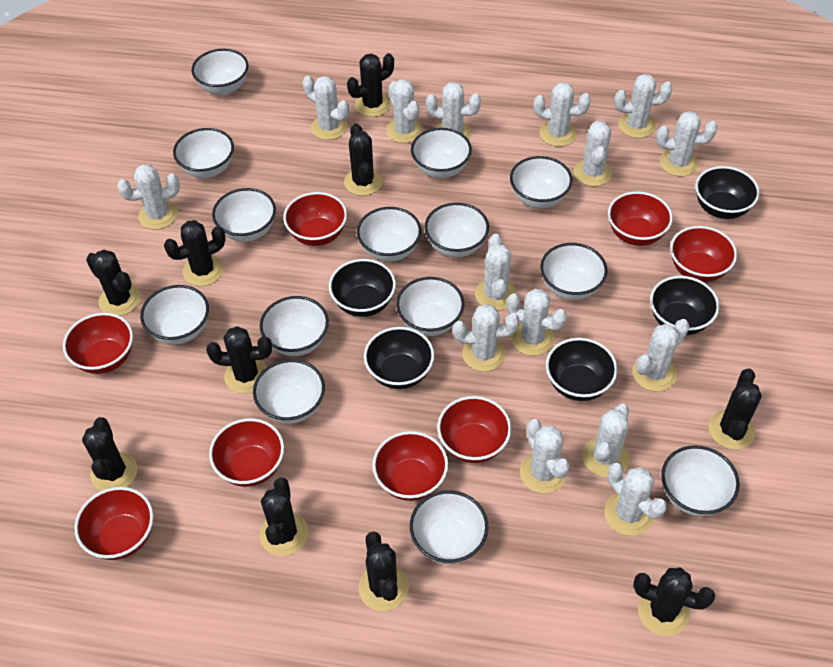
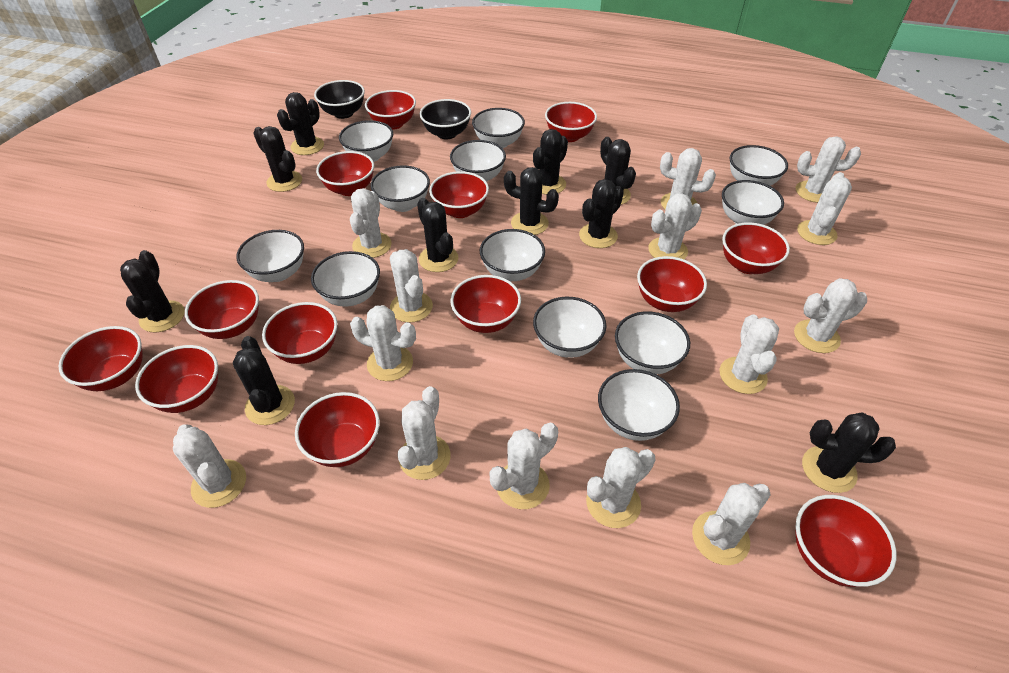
black bowl: [329,259,396,317] [364,327,434,389] [546,338,618,401] [650,276,720,335] [695,166,760,219] = 5 -> [314,80,365,119] [419,99,471,139] = 2
red bowl: [63,313,133,374] [74,487,154,560] [209,418,284,487] [283,192,347,246] [372,431,448,501] [437,396,512,463] [608,191,673,246] [670,226,737,282] = 8 -> [58,326,143,391] [135,345,218,413] [185,280,259,339] [262,302,337,364] [295,392,380,467] [316,151,374,196] [365,90,416,130] [429,171,489,218] [450,275,521,333] [545,102,597,142] [637,256,707,312] [722,222,790,274] [795,495,896,587] = 13
white bowl: [140,285,209,344] [173,128,234,178] [192,49,248,95] [212,188,276,242] [253,359,325,424] [260,296,329,356] [357,207,421,262] [396,277,464,336] [410,490,488,564] [411,128,472,178] [424,203,489,257] [510,156,573,208] [540,243,608,300] [661,445,740,516] = 14 -> [236,230,304,282] [311,251,380,307] [339,120,393,162] [371,165,430,212] [450,140,506,182] [472,108,525,148] [480,229,545,281] [533,297,607,358] [598,369,680,441] [615,311,690,375] [722,180,784,225] [730,145,788,186] = 12
white cactus: [117,164,180,230] [303,76,349,140] [386,79,423,143] [426,82,481,140] [453,304,519,372] [475,234,517,311] [507,289,567,356] [520,419,570,494] [533,82,591,147] [574,121,612,186] [582,404,630,478] [604,463,667,536] [614,74,673,138] [632,319,690,392] [656,111,718,177] = 15 -> [173,424,246,508] [350,188,392,258] [350,305,416,381] [390,249,433,323] [397,386,451,480] [489,423,558,509] [586,447,656,528] [648,193,702,259] [660,148,716,210] [692,483,771,565] [720,314,779,394] [794,278,867,353] [796,136,861,203] [797,172,852,245] = 14

